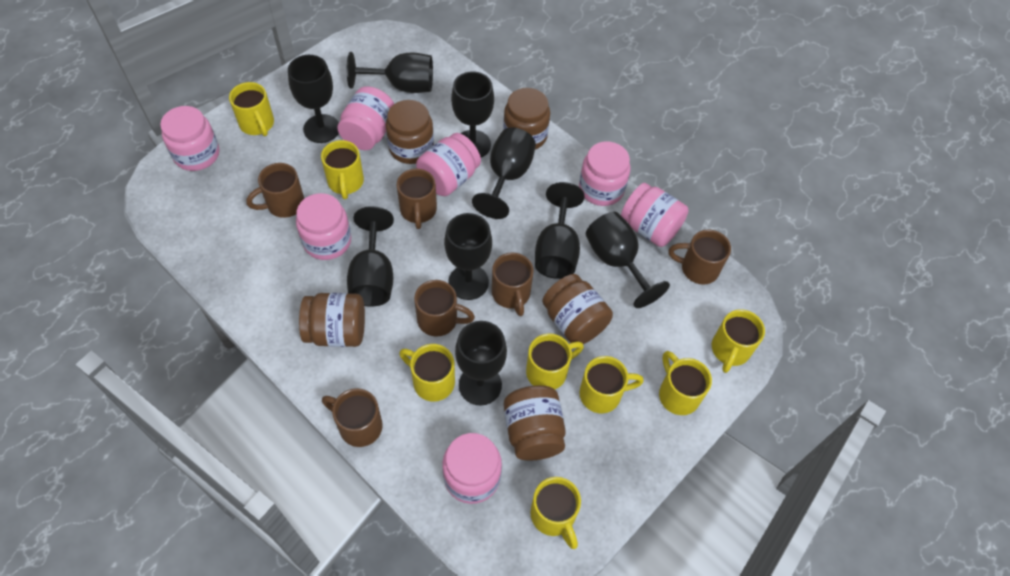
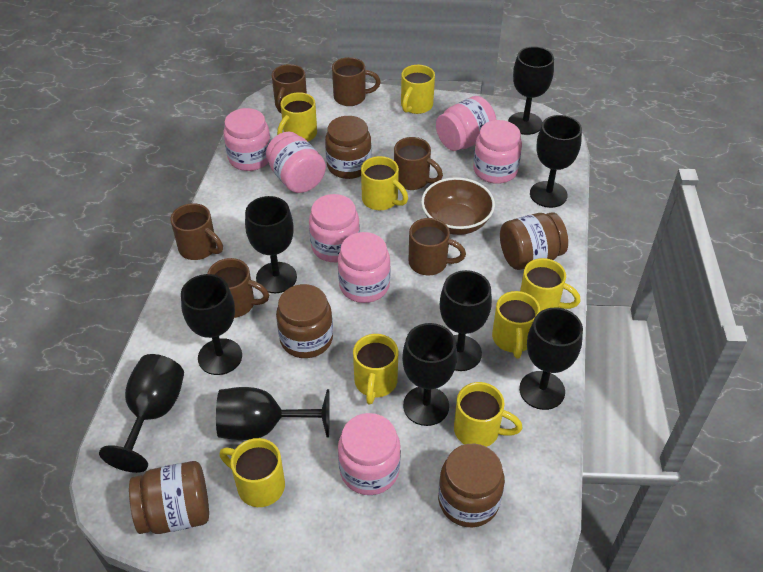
brown bowl: none = 0 -> [421,177,495,235] = 1

